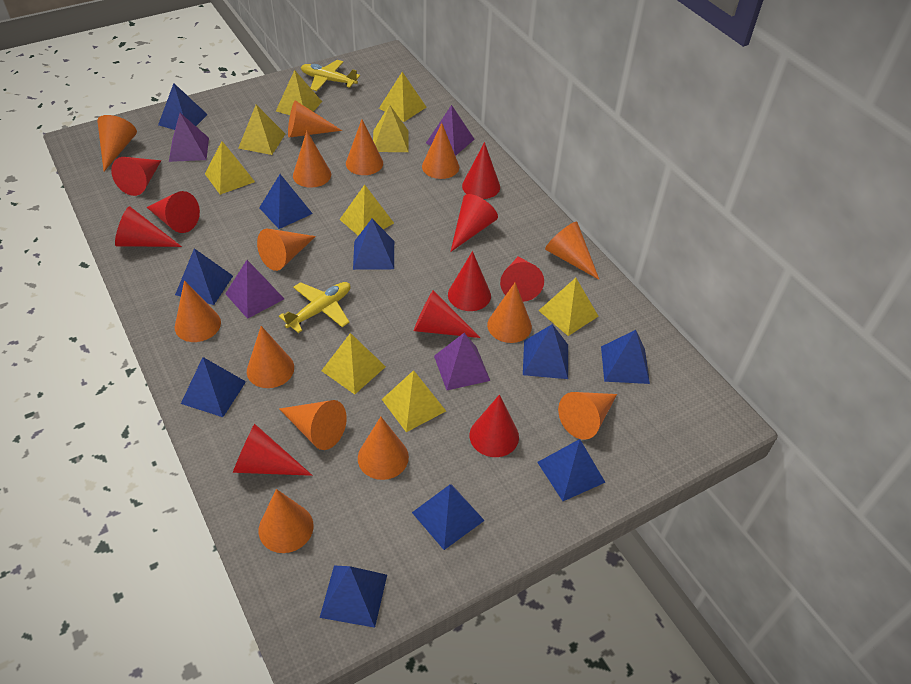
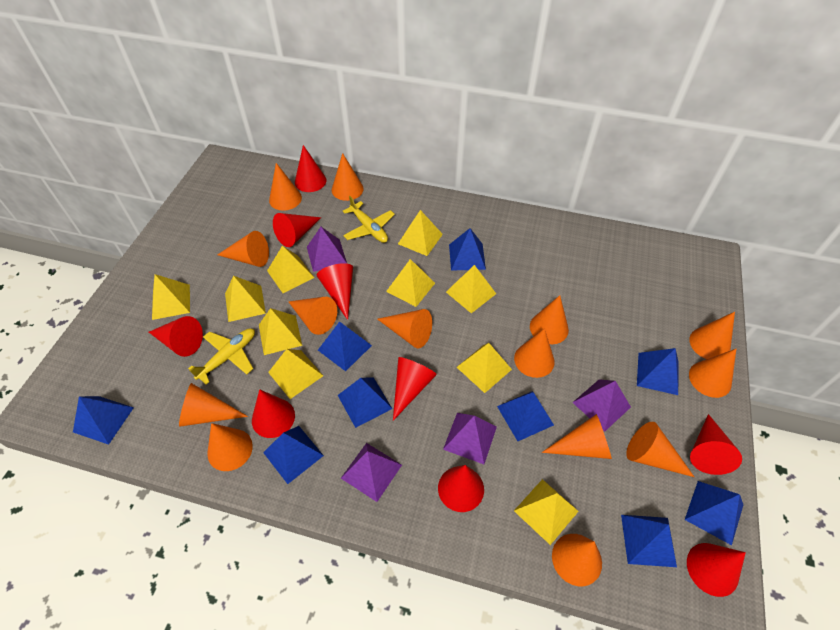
blue pyramid: [158,83,208,130] [175,248,233,305] [181,357,246,417] [259,174,313,229] [320,566,387,628] [353,219,394,270] [412,484,485,550] [523,324,568,379] [537,439,606,501] [601,330,650,384] = 10 -> [73,396,134,445] [263,426,324,484] [318,321,372,371] [338,377,392,428] [449,228,486,271] [497,391,554,441] [621,515,677,567] [637,348,679,395] [685,481,743,545] = 9
red cone: [111,157,161,196] [115,206,182,247] [146,191,200,233] [233,424,312,476] [414,290,481,338] [448,251,491,311] [451,194,498,252] [462,142,500,199] [470,394,519,457] [500,256,544,302] = 10 -> [149,316,203,357] [252,389,295,438] [273,213,321,247] [295,145,326,192] [317,263,353,320] [393,357,437,421] [438,465,484,512] [687,543,746,597] [690,414,742,475] = 9
yellow pyramid: [205,141,255,195] [238,105,285,155] [276,70,322,115] [321,333,386,395] [339,185,394,236] [373,105,408,152] [379,72,426,122] [382,370,446,432] [538,278,599,336] = 9 -> [152,274,190,320] [225,276,266,322] [259,308,302,355] [267,246,314,293] [268,349,323,399] [386,259,435,307] [398,210,443,256] [446,265,496,313] [457,343,512,393] [514,479,579,545] = 10

